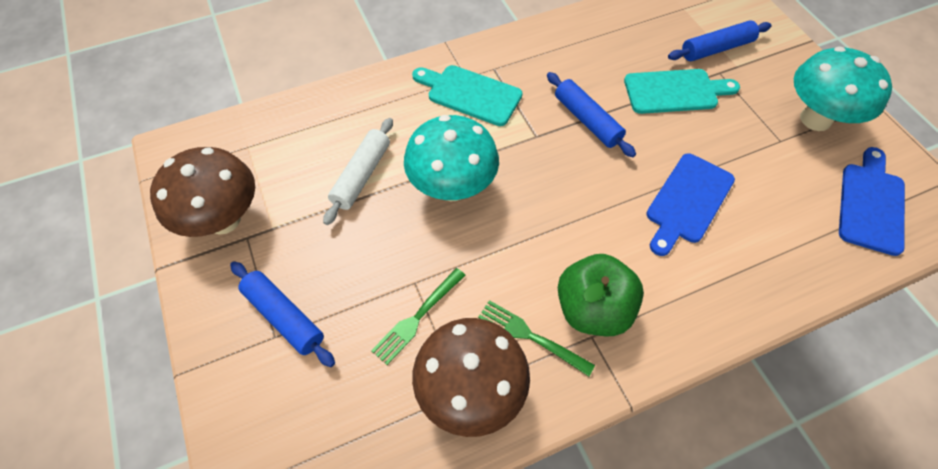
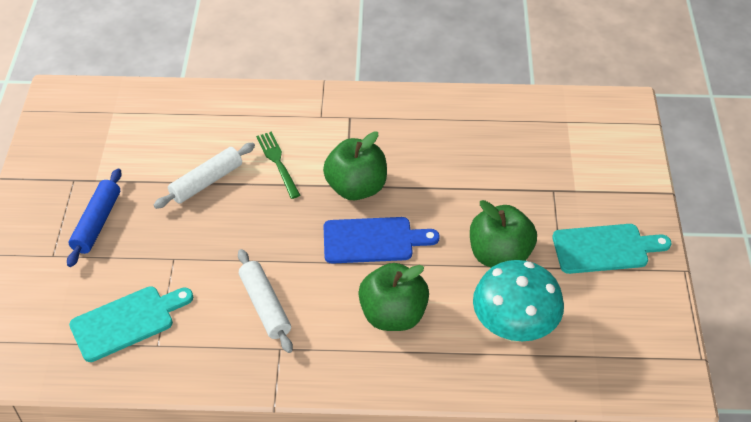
blue cutting board: [646,153,735,256] [839,147,905,256] = 2 -> [323,217,440,264] = 1
blue rolling pin: [230,261,335,367] [547,72,636,157] [668,20,772,61] = 3 -> [67,169,122,267] = 1
brown mushroom: [150,147,255,237] [412,318,530,437] = 2 -> none = 0
green apple: [558,254,644,336] = 1 -> [323,131,387,200] [358,263,429,331] [470,200,537,268] = 3
green fork: [371,268,466,365] [478,300,595,376] = 2 -> [256,132,300,199] = 1
turquoise mushroom: [404,115,499,201] [794,47,892,131] = 2 -> [473,260,564,342] = 1
white rolling pin: [323,118,393,225] = 1 -> [154,143,255,209] [238,249,293,353] = 2

